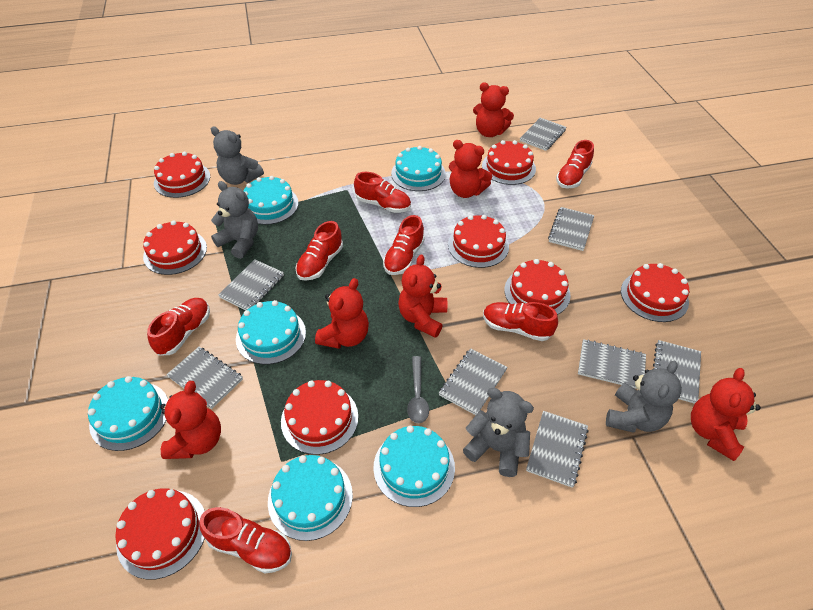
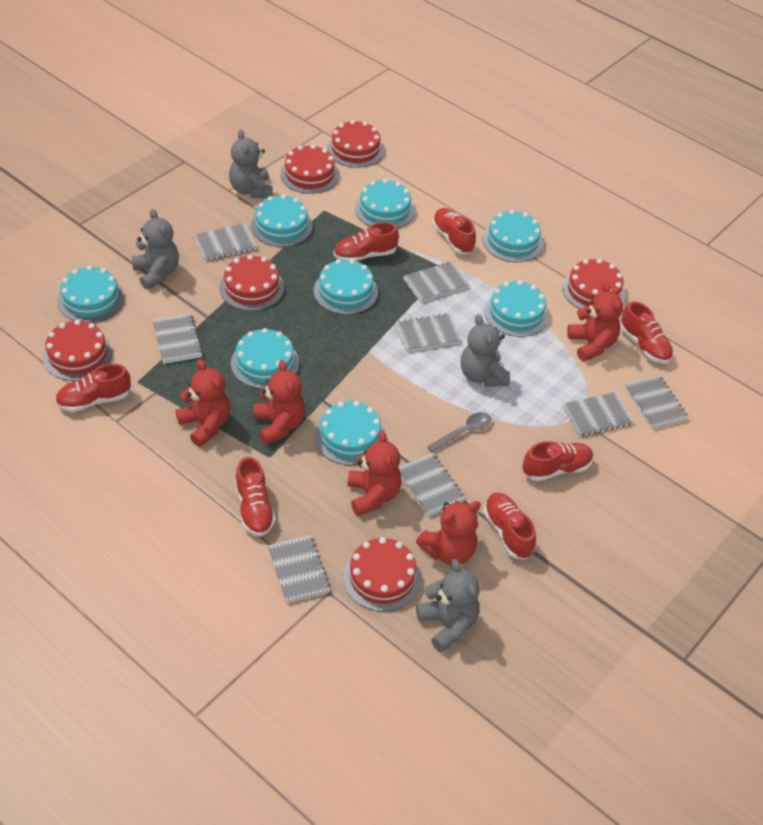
red cake: [115,488,205,580] [143,221,207,275] [154,152,210,198] [281,380,358,455] [448,215,509,268] [482,140,536,185] [504,259,571,315] [621,263,689,322] = 8 -> [42,320,113,381] [219,255,284,311] [280,145,339,194] [327,120,384,168] [343,537,421,612] [562,259,625,309] = 6
red teddy bear: [160,381,221,459] [315,278,369,349] [398,254,447,338] [449,140,492,198] [473,82,514,137] [691,368,761,461] = 6 -> [176,359,230,447] [254,360,305,445] [348,431,402,516] [416,501,481,565] [567,282,623,362] = 5
turquoise cake: [88,376,168,451] [236,300,306,364] [244,176,299,225] [268,455,353,541] [373,426,455,507] [391,146,446,191] = 6 -> [57,266,125,323] [231,328,299,389] [251,194,313,247] [314,259,378,315] [314,401,386,465] [355,179,415,229] [483,210,544,262] [484,280,549,337] = 8

